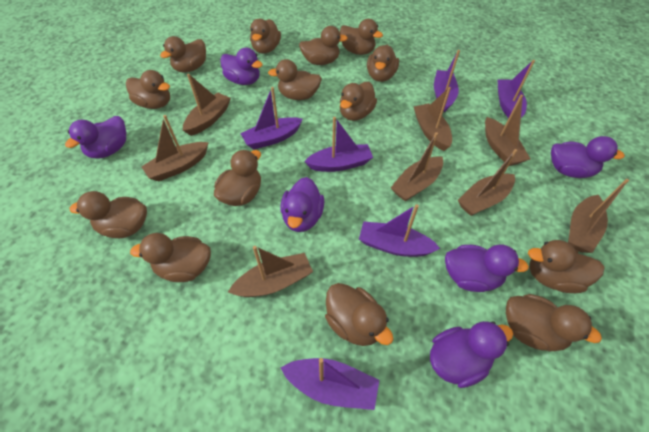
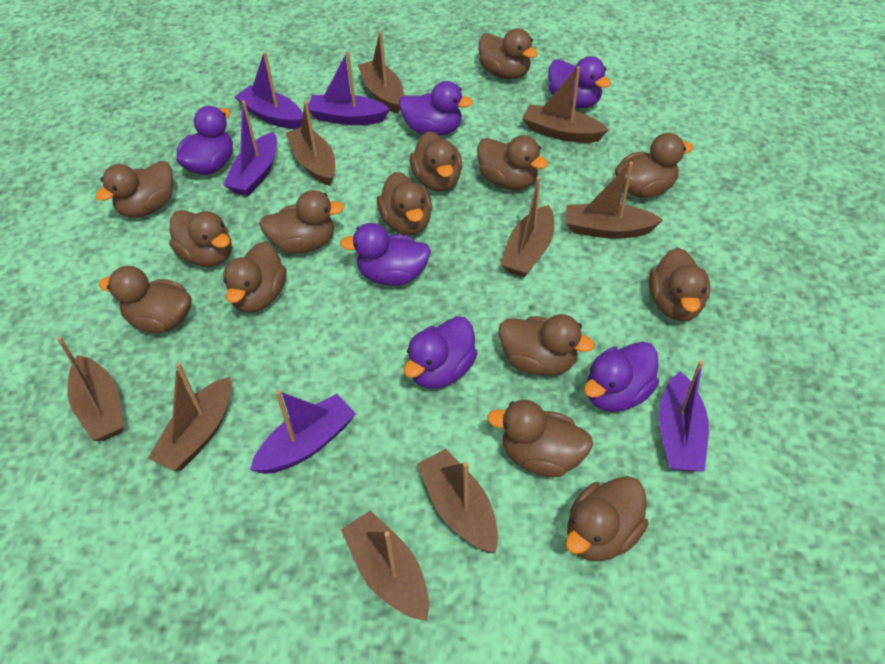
brown boat: [141,115,209,181] [183,74,231,136] [228,246,313,297] [391,132,443,201] [414,87,452,151] [458,149,517,216] [485,95,530,166] [568,179,629,253] = 8 -> [57,337,125,441] [148,363,231,471] [286,101,336,186] [341,510,429,621] [358,31,404,114] [417,449,498,553] [501,176,554,277] [522,66,608,143] [566,162,663,239] = 9
purple boat: [240,87,303,149] [281,358,379,410] [304,117,373,172] [359,204,441,257] [434,50,460,112] [498,60,535,118] = 6 -> [223,101,277,196] [235,52,303,129] [250,390,356,474] [308,51,390,125] [659,360,709,471] = 5

